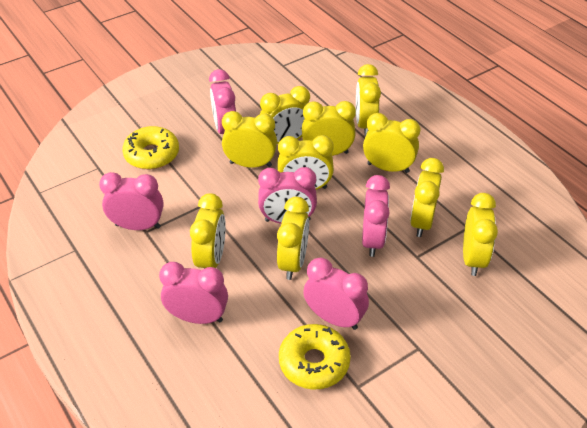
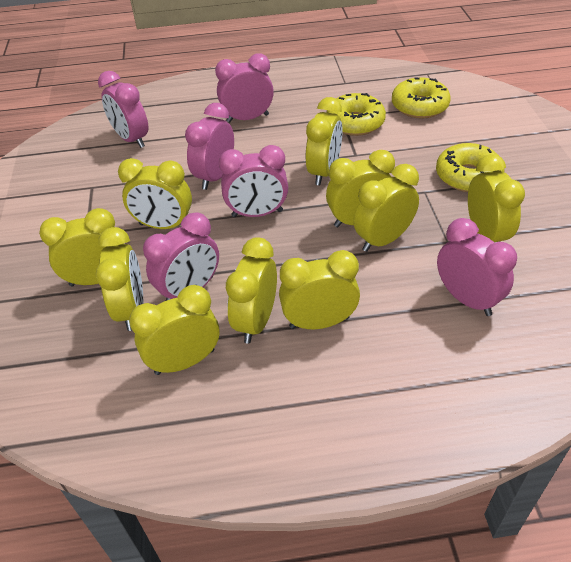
yellow donut: [122,126,179,169] [279,324,351,389] = 2 -> [327,93,386,136] [392,77,451,119] [436,143,504,192] = 3

